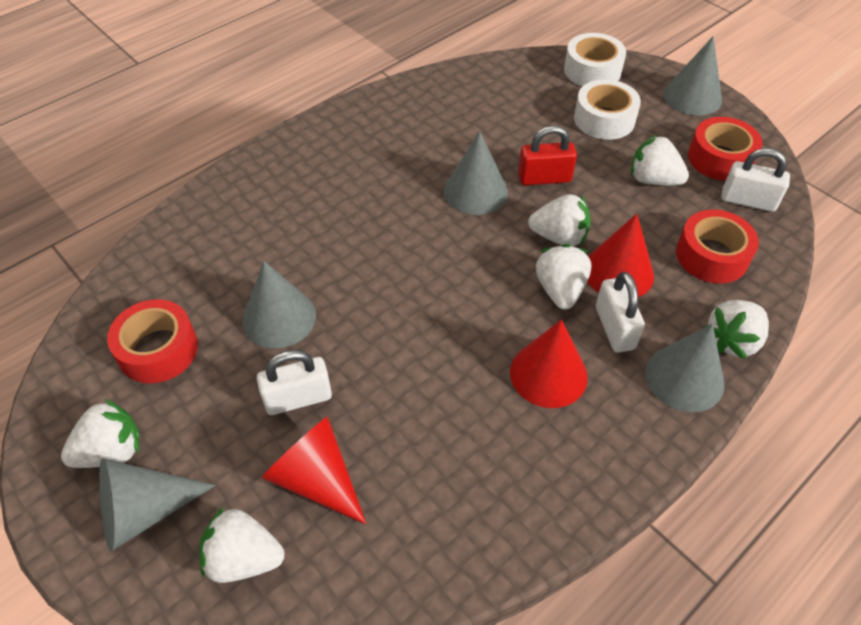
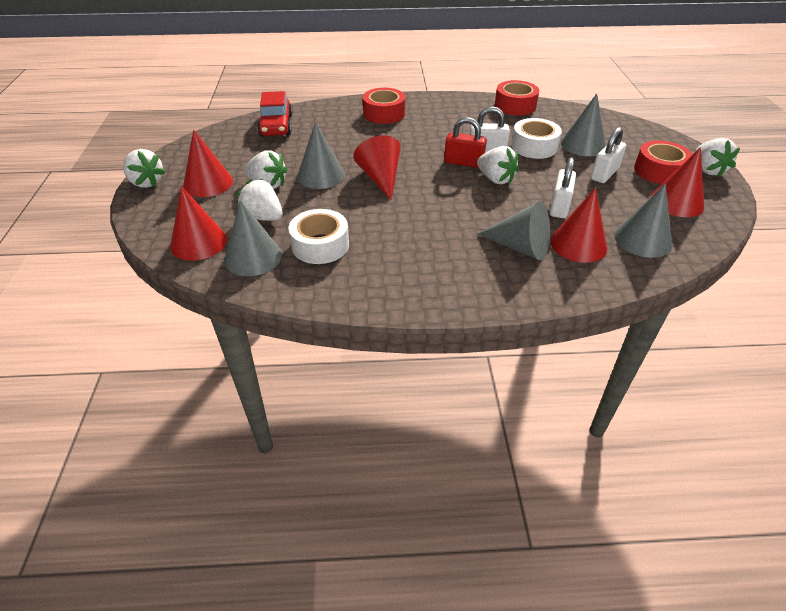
red car: none = 0 -> [257,91,293,137] = 1
red cone: [262,417,366,524] [510,320,588,408] [587,214,654,297] = 3 -> [170,186,227,261] [183,130,233,197] [353,135,401,200] [550,188,607,263] [651,147,704,217] = 5
white strawberry: [61,399,140,468] [199,507,285,583] [528,194,591,247] [536,244,591,309] [631,134,689,185] [703,300,769,359] = 6 -> [123,149,165,188] [237,179,283,221] [244,150,288,189] [477,146,519,184] [696,138,740,177] = 5

